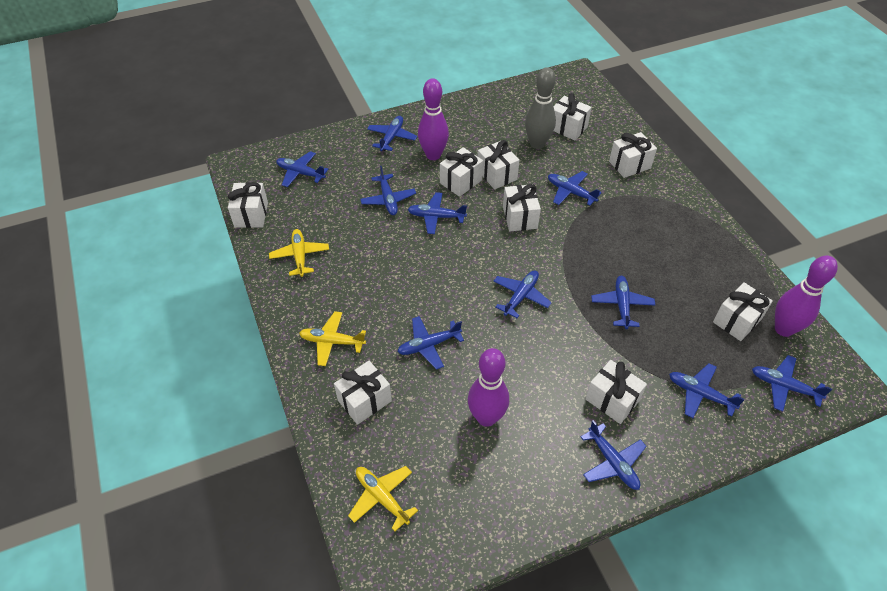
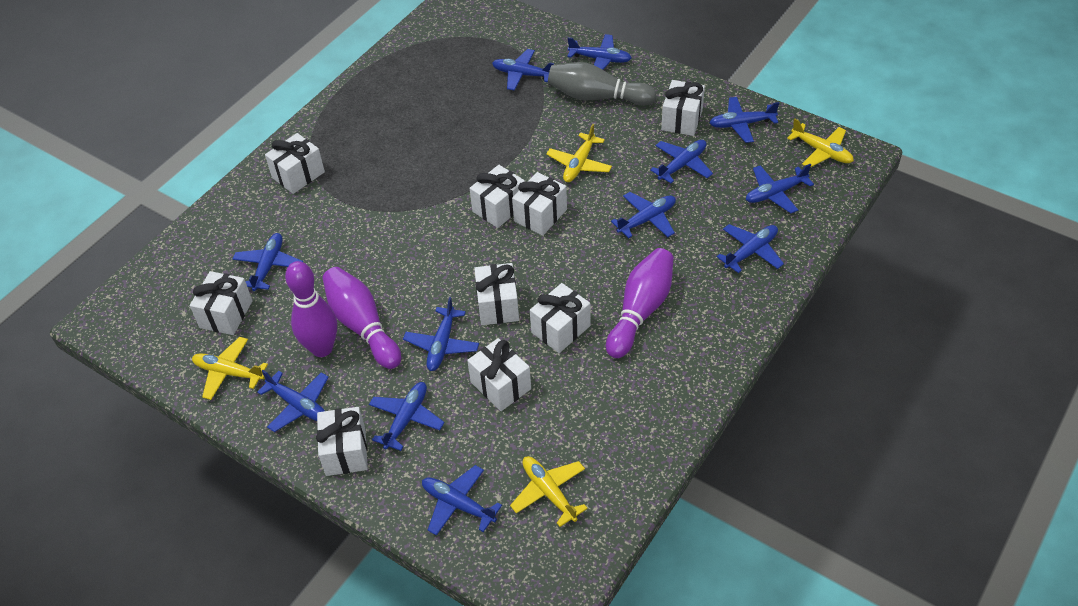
blue plane: [276,151,329,187] [360,166,416,215] [367,116,417,151] [397,316,464,370] [408,192,467,234] [493,270,552,318] [548,171,602,206] [580,420,647,490] [591,276,655,329] [669,363,745,418] [752,355,832,411] = 11 -> [232,233,303,291] [257,370,329,432] [369,382,444,451] [403,297,479,371] [422,465,502,536] [492,49,554,91] [567,34,632,70] [611,192,676,238] [650,140,713,183] [709,97,779,143] [717,224,784,273] [746,164,814,213] = 12
yellow plane: [269,229,329,277] [299,311,366,366] [348,466,418,531] = 3 -> [192,337,268,400] [510,456,588,527] [546,124,612,182] [787,119,854,167] = 4

